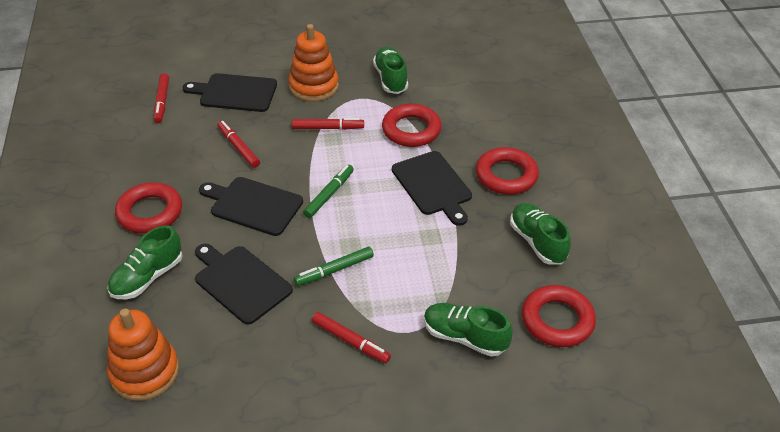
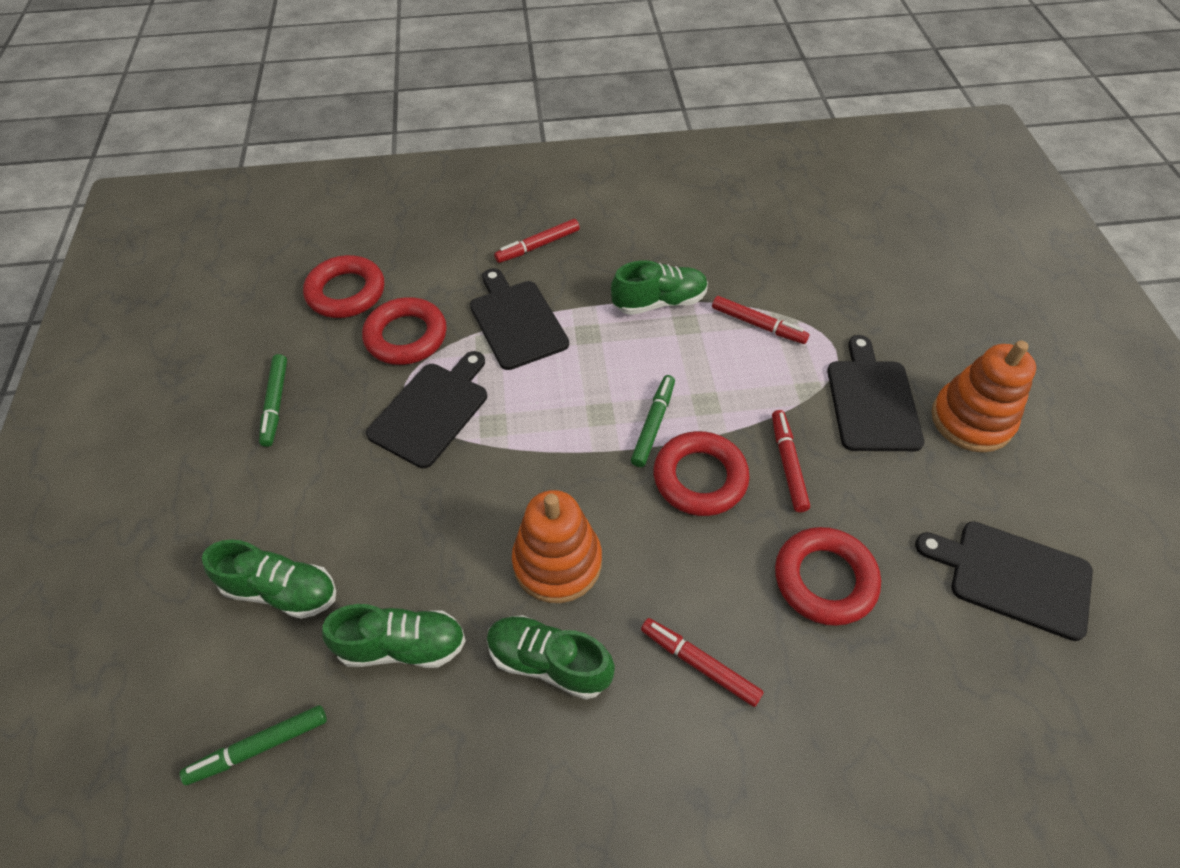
green marker: [294,247,374,286] [303,165,354,218] = 2 -> [180,705,327,785] [259,354,287,447] [631,375,675,467] = 3

